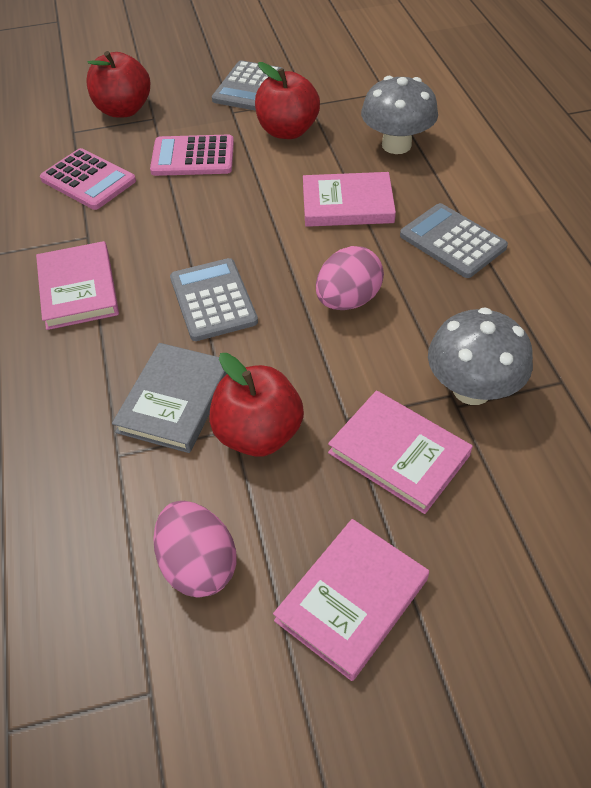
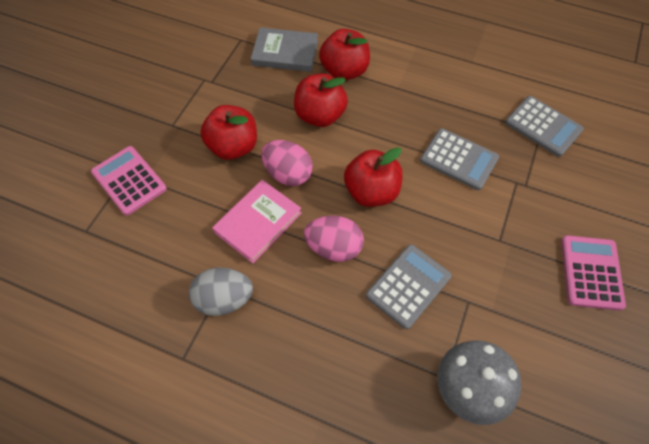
grey egg: none = 0 -> [189,267,253,316] = 1
grey mushroom: [361,76,438,154] [428,308,533,405] = 2 -> [437,340,521,425] = 1
pink book: [36,241,119,330] [273,519,429,681] [303,172,396,227] [328,390,473,514] = 4 -> [212,180,301,263] = 1
red apple: [86,51,150,117] [209,353,304,457] [255,62,320,139] = 3 -> [201,105,257,160] [294,73,348,127] [319,29,370,80] [344,147,402,207] = 4

